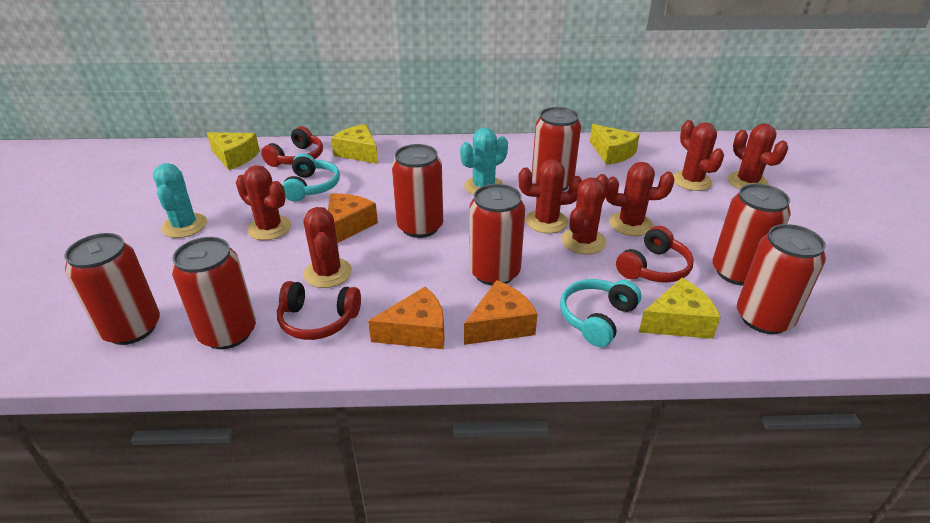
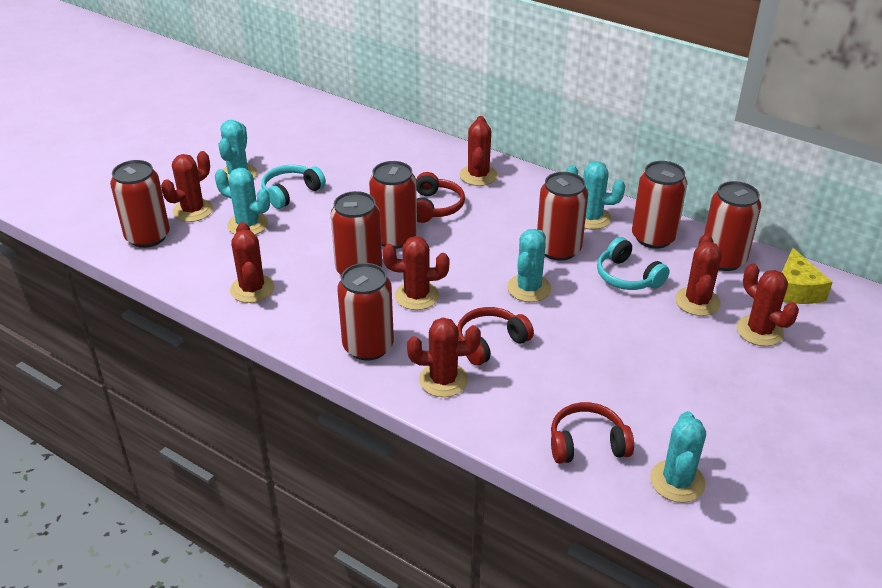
orange cheese: [328,194,378,243] [368,287,444,349] [464,280,537,345] = 3 -> none = 0
turquoise cactus: [153,163,207,238] [460,127,508,195] = 2 -> [215,168,270,235] [219,120,258,181] [507,229,551,302] [566,161,625,230] [650,411,706,503] = 5
yellow cheese: [207,132,260,170] [331,124,378,164] [590,124,640,165] [639,278,721,339] = 4 -> [782,248,833,304] = 1

